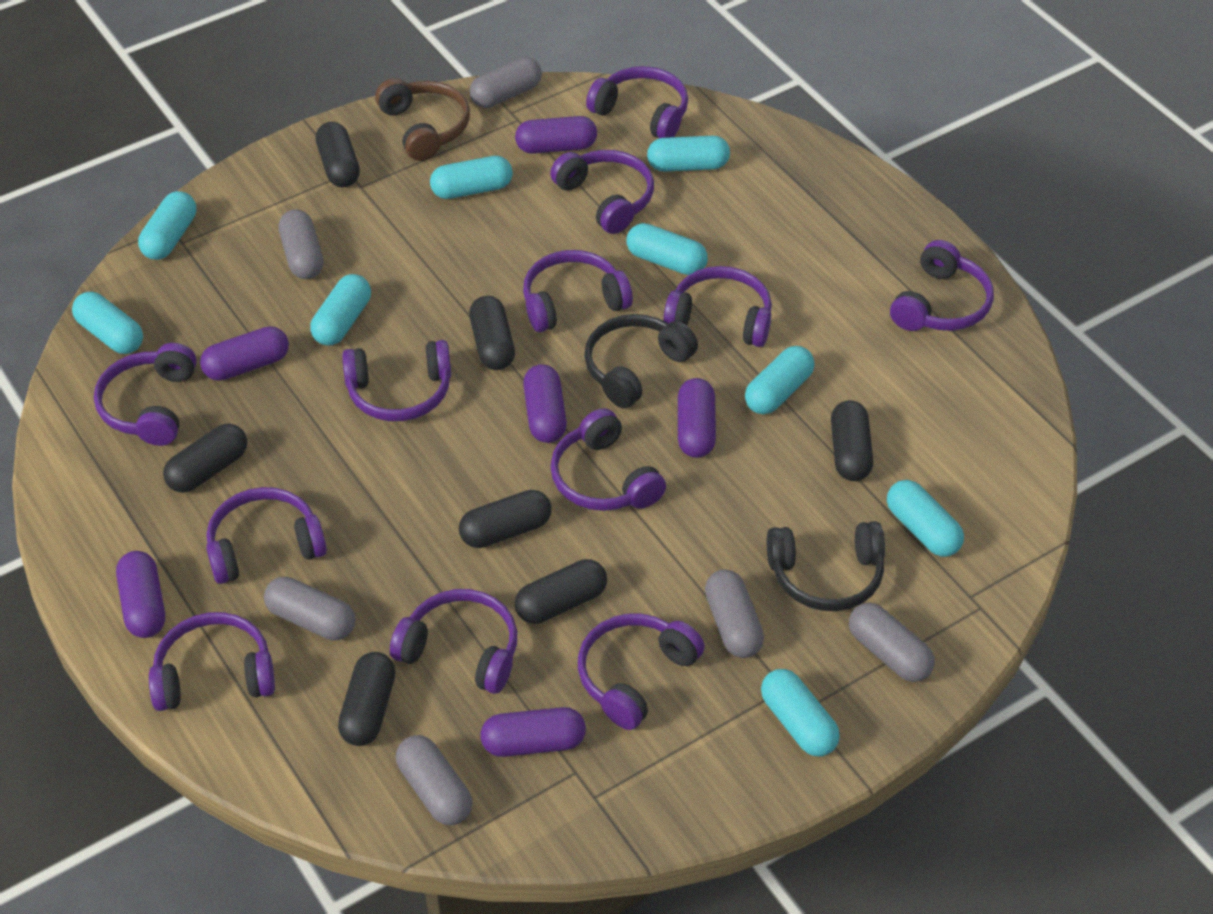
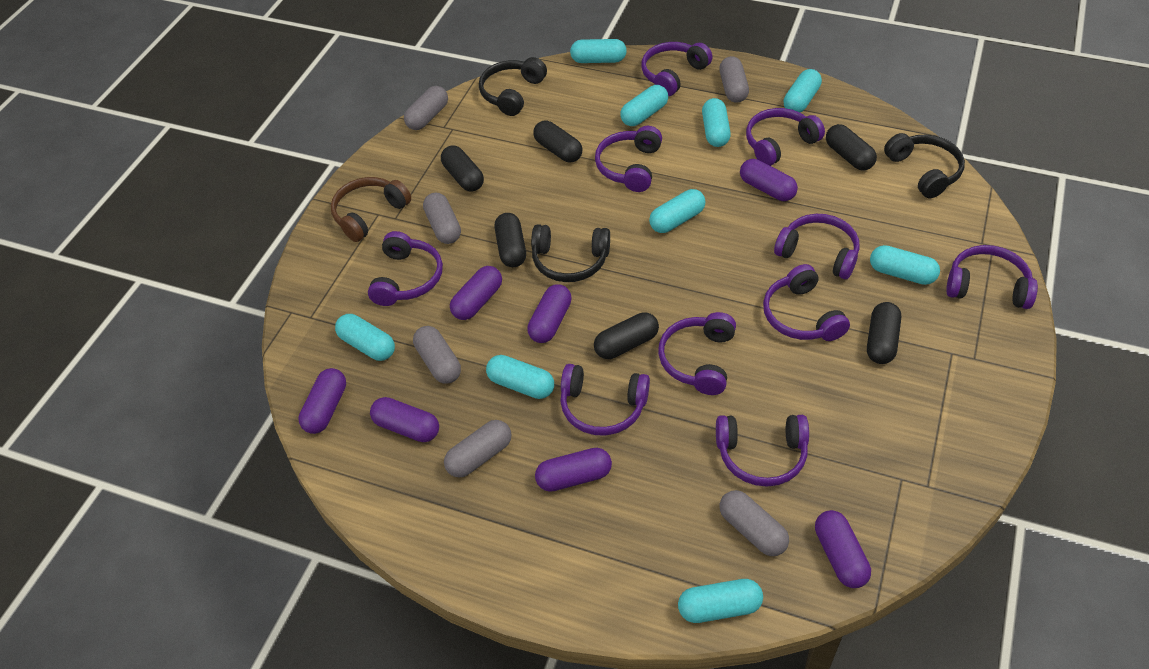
black capsule: [163,423,247,493] [315,122,360,187] [338,652,396,746] [459,490,552,548] [469,296,515,370] [515,559,607,624] [831,400,873,481] = 7 -> [441,146,484,192] [494,213,526,267] [533,121,582,162] [594,312,659,359] [826,124,877,170] [867,302,901,364] = 6
black headphones: [584,314,698,408] [767,521,885,611] = 2 -> [479,57,547,116] [531,224,610,282] [884,133,965,198] = 3
purple capsule: [116,551,165,638] [200,326,289,381] [480,707,586,757] [515,116,597,154] [523,364,567,443] [678,378,716,458] = 6 -> [298,368,346,434] [370,397,439,442] [450,266,502,320] [527,284,572,343] [535,448,612,492] [740,159,798,201] [815,510,871,588] = 7
purple headphones: [94,343,197,446] [149,612,275,711] [206,487,327,584] [342,340,451,421] [390,589,517,694] [523,250,633,332] [550,150,654,234] [550,408,666,511] [578,614,705,730] [586,66,688,138] [663,266,772,347] [890,240,994,331] = 12 -> [368,231,443,306] [560,364,650,436] [595,126,662,192] [641,42,712,96] [658,312,736,395] [716,415,809,487] [746,108,825,166] [763,264,850,341] [774,214,860,279] [946,245,1038,309] = 10

